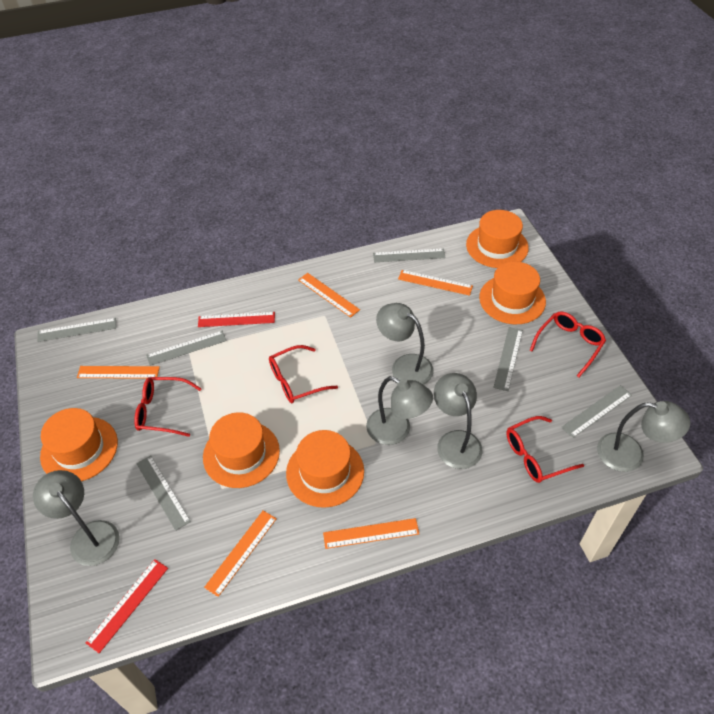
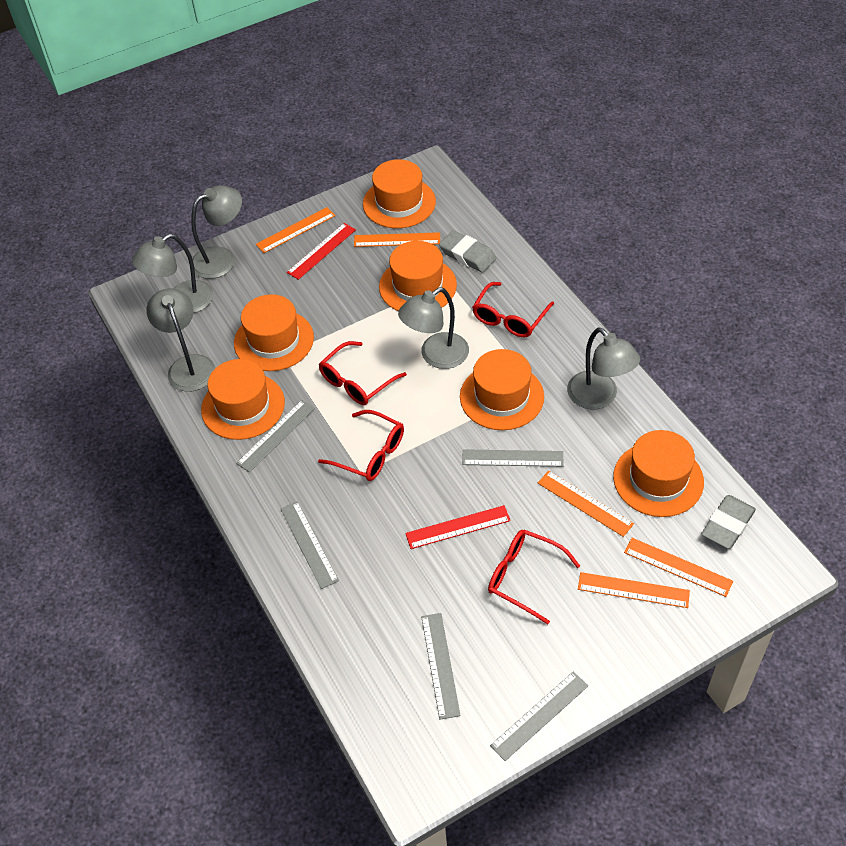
grey eraser: none = 0 -> [439,230,496,273] [701,495,756,549] = 2
grey ruler: [37,318,116,342] [136,455,191,531] [146,331,227,366] [373,248,446,262] [493,327,523,391] [561,385,632,438] = 6 -> [236,400,315,472] [280,501,339,589] [421,613,461,720] [462,449,564,467] [490,671,588,761] = 5
orange hat: [40,408,118,481] [203,412,280,488] [286,430,364,508] [466,210,529,268] [479,261,546,324] = 5 -> [201,359,285,440] [234,294,314,371] [363,159,436,228] [379,241,457,311] [460,349,544,430] [613,430,704,517] = 6

